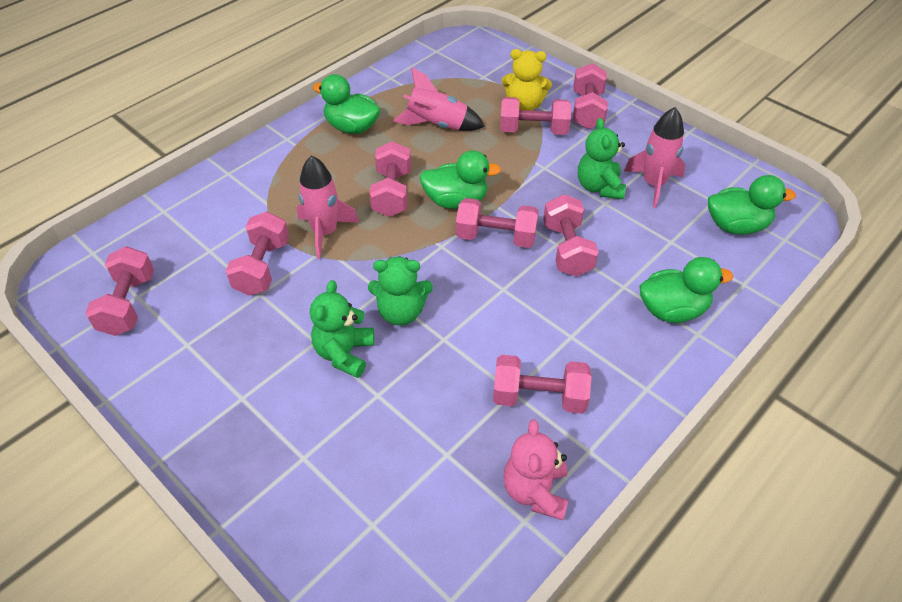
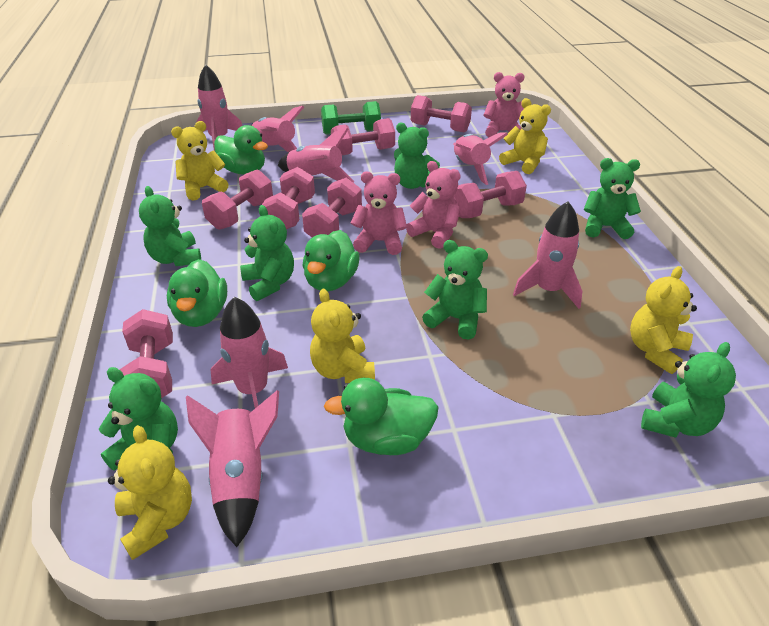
green dumbbell: none = 0 -> [321,101,381,135] = 1
green teddy bear: [310,280,374,378] [368,256,433,325] [578,118,626,199] = 3 -> [99,367,178,471] [139,186,201,266] [240,205,294,301] [394,123,440,189] [422,240,488,339] [584,158,641,239] [641,342,736,438] = 7
pink dumbbell: [85,246,154,336] [226,212,289,296] [370,141,411,217] [456,198,539,248] [493,355,592,413] [500,97,571,135] [543,194,599,276] [573,63,608,129] = 8 -> [119,309,173,398] [202,169,273,230] [262,167,315,229] [302,178,362,238] [331,118,395,155] [411,95,472,132] [453,171,527,218] = 7
pink rocket: [297,155,359,259] [393,67,485,131] [624,107,685,208] = 3 -> [186,390,279,547] [197,65,242,151] [211,297,288,408] [251,106,304,153] [278,128,355,183] [453,133,508,185] [513,201,582,309] = 7
pink teddy bear: [503,419,569,520] = 1 -> [351,172,407,255] [406,161,461,249] [483,72,524,138] = 3
yellow teddy bear: [501,49,552,111] = 1 -> [108,425,192,560] [171,121,228,201] [310,288,375,383] [499,98,551,174] [630,266,697,374] = 5

